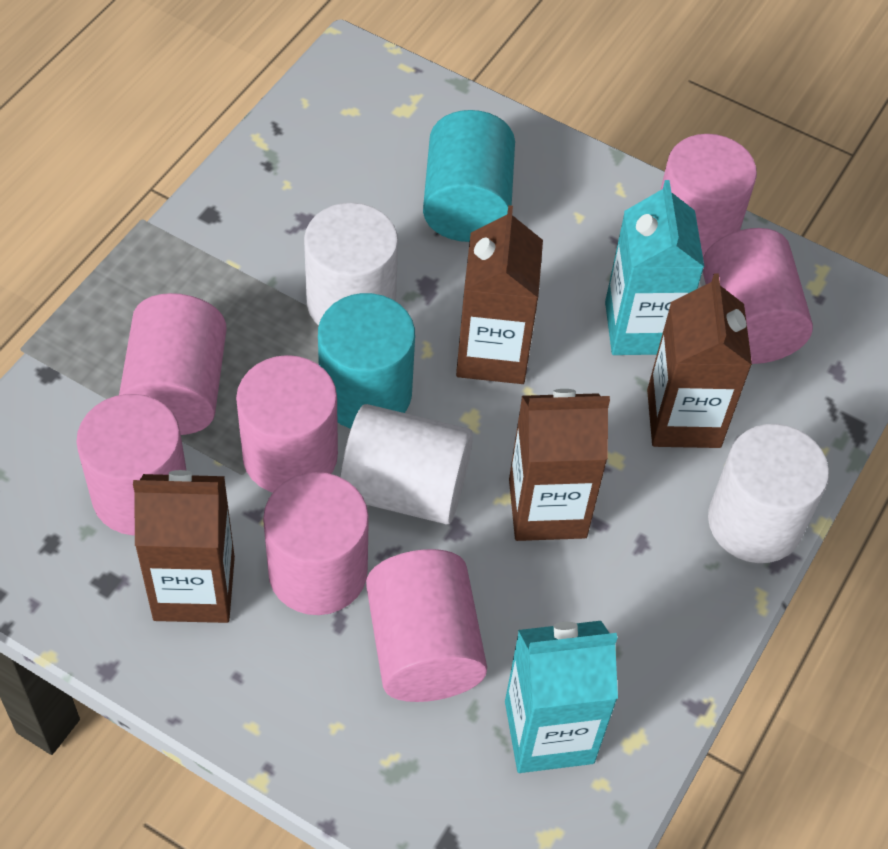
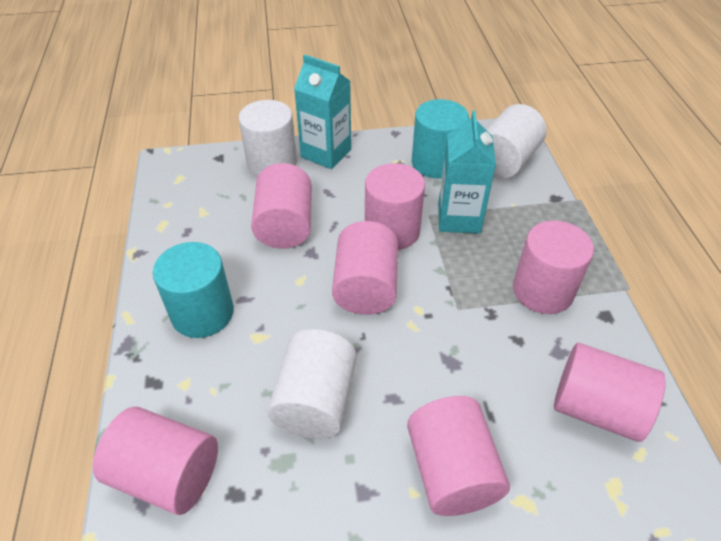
brown carton: [133,470,235,623] [456,205,543,384] [509,389,610,541] [647,273,752,448] = 4 -> none = 0

